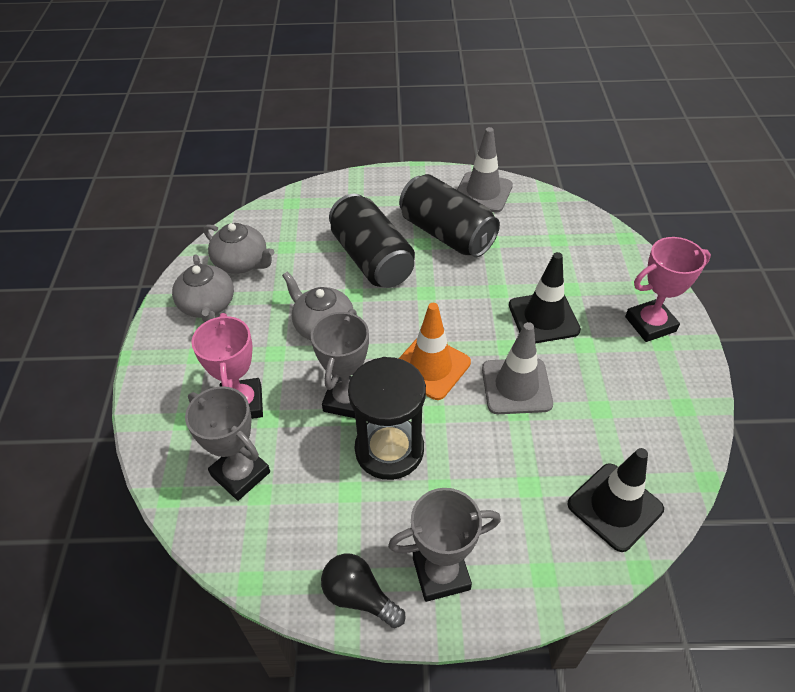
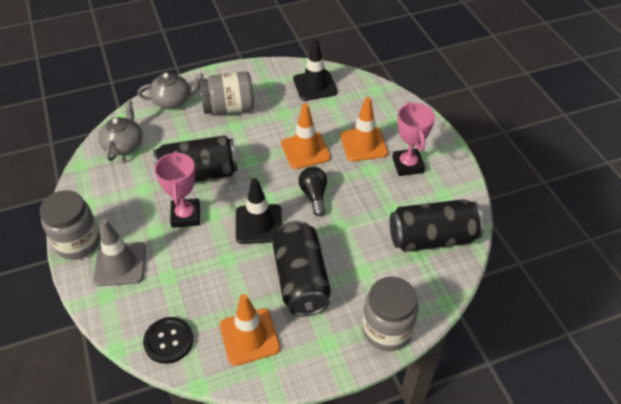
black button: none = 0 -> [143,317,193,364] = 1
black can: [329,194,415,288] [399,174,500,257] = 2 -> [153,135,238,182] [272,221,331,317] [390,199,484,252] = 3
black hourglass: [348,357,426,480] = 1 -> none = 0
grey jar: none = 0 -> [40,190,100,260] [199,71,254,115] [362,277,418,351] = 3
grey teapot: [172,254,234,323] [204,223,274,274] [282,272,353,340] = 3 -> [98,100,143,161] [138,73,204,109] = 2
grey traffic cone: [457,127,513,213] [482,322,553,414] = 2 -> [93,219,146,286] = 1
grey trophy: [185,386,270,501] [311,309,369,418] [388,488,501,602] = 3 -> none = 0
orange traffic cone: [399,303,471,400] = 1 -> [220,294,280,366] [281,103,331,169] [340,97,388,162] = 3

